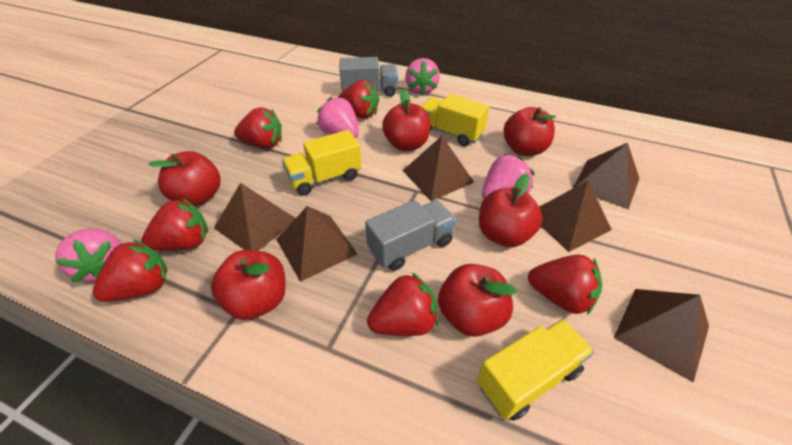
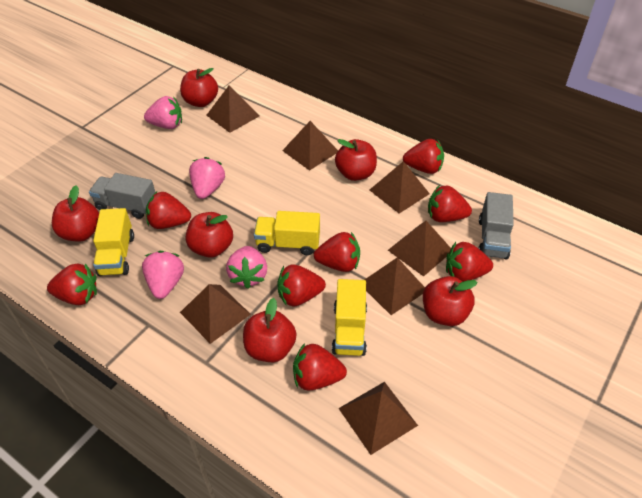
brown pyramid: [214,183,296,251] [276,206,357,282] [403,136,474,201] [539,181,612,252] [573,143,640,209] [614,289,709,383] = 6 -> [180,284,251,344] [206,86,259,133] [282,121,338,171] [338,382,418,455] [364,257,425,315] [370,161,430,214] [388,221,451,277] = 7
red strawberry: [93,239,168,302] [142,198,208,251] [234,107,282,149] [338,80,379,119] [367,273,439,336] [528,255,602,315] = 6 -> [47,263,97,305] [146,192,191,229] [277,264,326,306] [293,343,347,390] [314,232,360,272] [403,139,444,174] [428,185,472,222] [446,242,493,282] = 8

